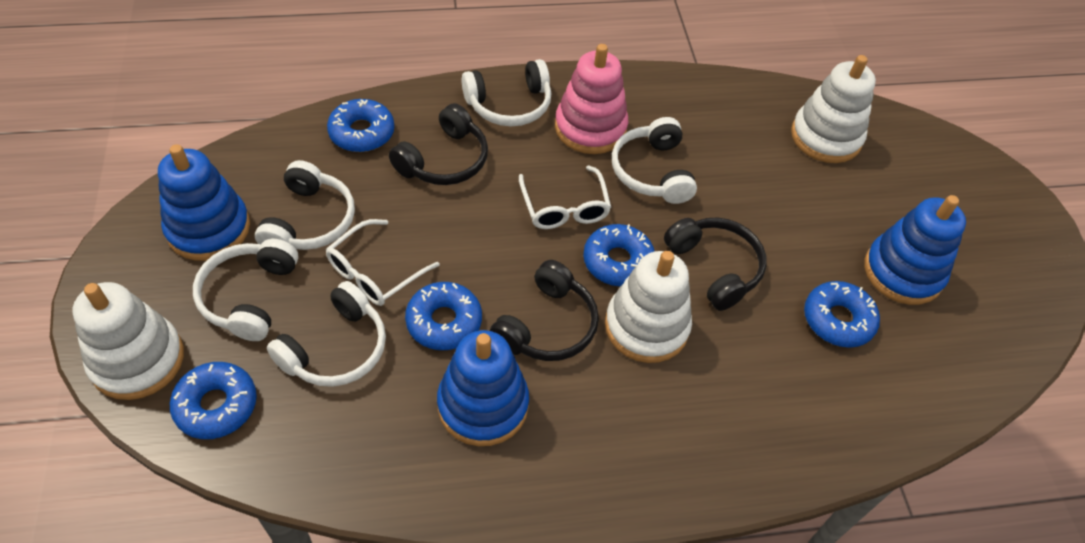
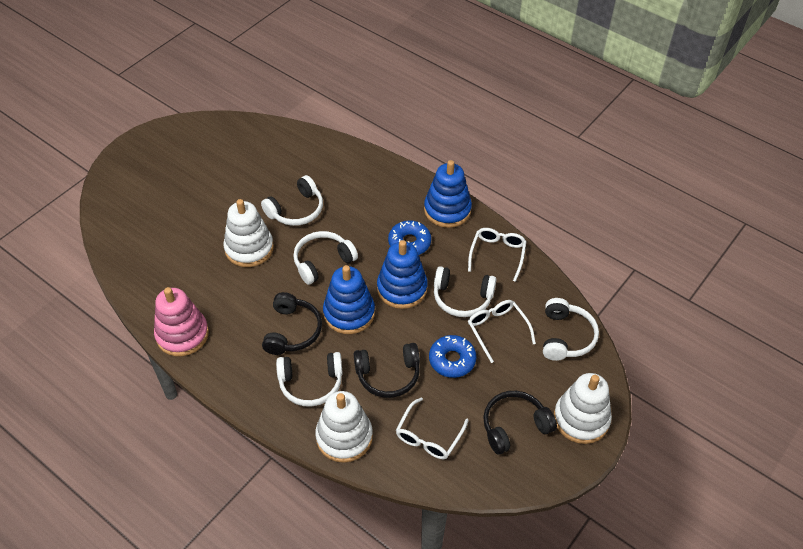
blue donut: [170,362,257,439] [327,99,394,152] [405,282,482,350] [583,224,655,286] [804,281,880,348] = 5 -> [388,221,431,255] [429,335,476,378] = 2
white glasses: [326,219,440,306] [519,165,611,229] = 2 -> [396,397,469,459] [468,228,527,282] [468,300,536,363] = 3

